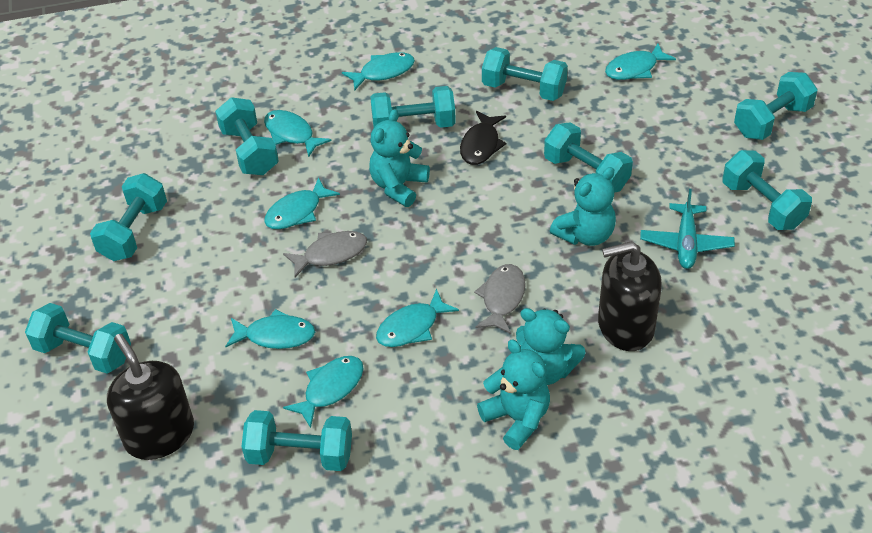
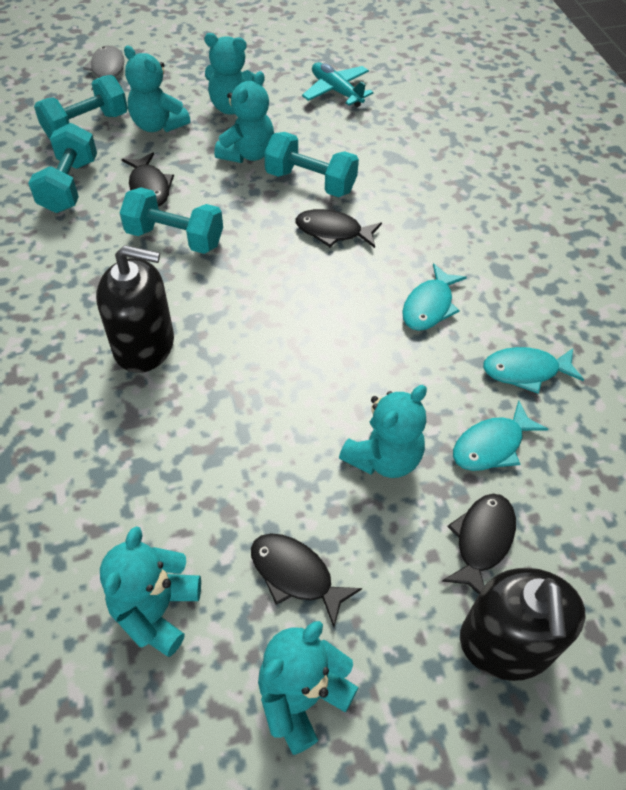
black fish: [460,111,507,165] = 1 -> [122,152,174,207] [251,534,362,627] [296,209,382,248] [442,494,516,594] = 4
grey fish: [283,231,367,278] [474,264,526,334] = 2 -> [83,45,124,90] = 1
turquoise dumbbell: [25,303,131,373] [90,173,167,261] [215,97,279,175] [242,410,352,471] [370,86,456,128] [482,47,568,101] [544,122,633,193] [722,150,812,230] [734,72,818,140] = 9 -> [28,123,97,213] [34,75,128,139] [120,187,223,254] [264,132,359,197] = 4
turquoise fish: [225,309,315,349] [264,110,332,157] [264,177,340,229] [283,356,364,428] [342,52,415,91] [376,289,459,347] [605,43,676,80] = 7 -> [402,263,467,331] [453,401,548,471] [483,347,584,394] = 3
turquoise teddy bear: [369,109,430,207] [477,339,550,450] [516,308,586,385] [550,167,616,246] = 4 -> [100,526,201,657] [124,46,190,132] [204,33,256,115] [214,71,274,163] [258,621,359,755] [339,385,427,478] = 6

